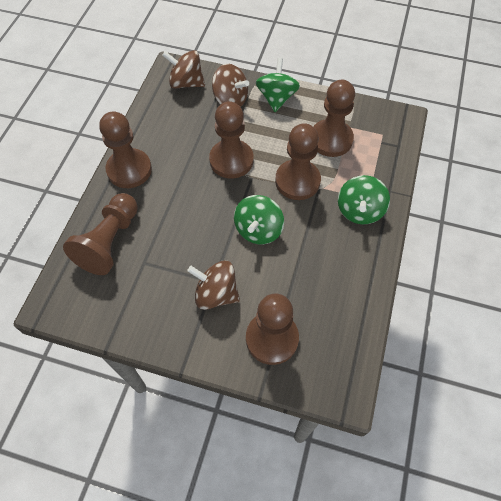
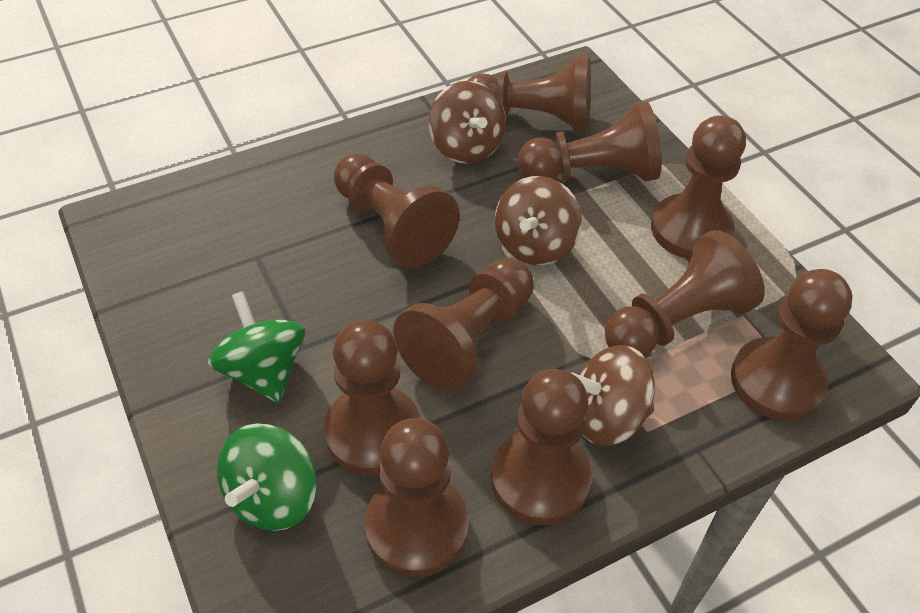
brown pawn: [63,193,138,275] [99,111,152,188] [209,101,254,179] [246,293,299,365] [275,123,321,200] [313,80,355,157] = 6 -> [324,320,421,476] [334,153,460,268] [365,418,469,577] [393,258,534,391] [467,56,591,132] [491,369,592,525] [518,101,661,181] [605,230,765,357] [651,115,746,259] [731,269,852,421] = 10
green spinning top: [234,195,284,244] [255,58,300,112] [338,175,390,224] = 3 -> [208,291,305,403] [217,423,317,531] = 2

